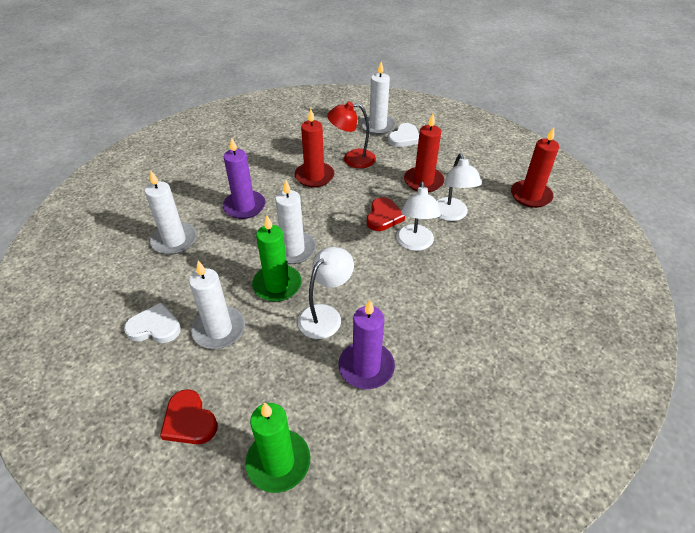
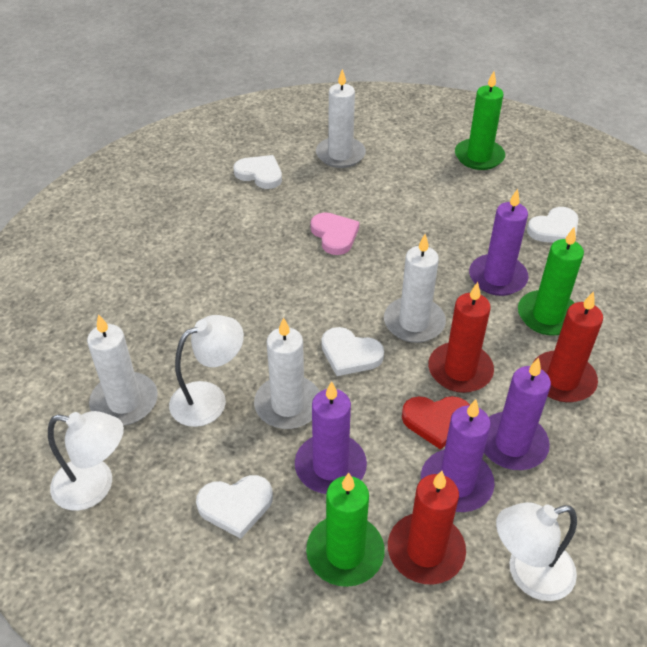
green candle: [245,402,310,493] [252,215,302,302] = 2 -> [306,473,385,587] [455,71,505,170] [518,227,584,336] = 3
pink heart: none = 0 -> [310,213,359,255] = 1
purple candle: [223,137,265,219] [339,300,395,389] = 2 -> [295,381,367,494] [421,399,495,512] [469,189,529,296] [484,358,551,470] = 4
red heart: [160,389,218,444] [367,197,405,231] = 2 -> [402,396,470,450] = 1
red lamp: [327,102,376,168] = 1 -> none = 0
white heart: [124,303,181,343] [388,123,419,147] = 2 -> [196,475,273,539] [233,155,282,189] [322,327,384,376] [527,207,579,243] = 4

